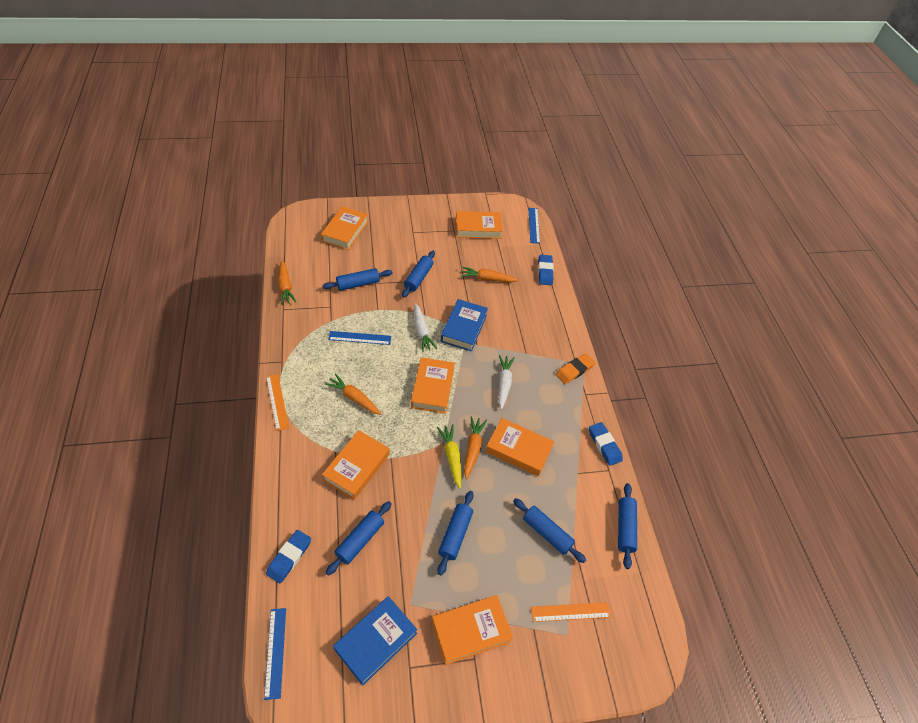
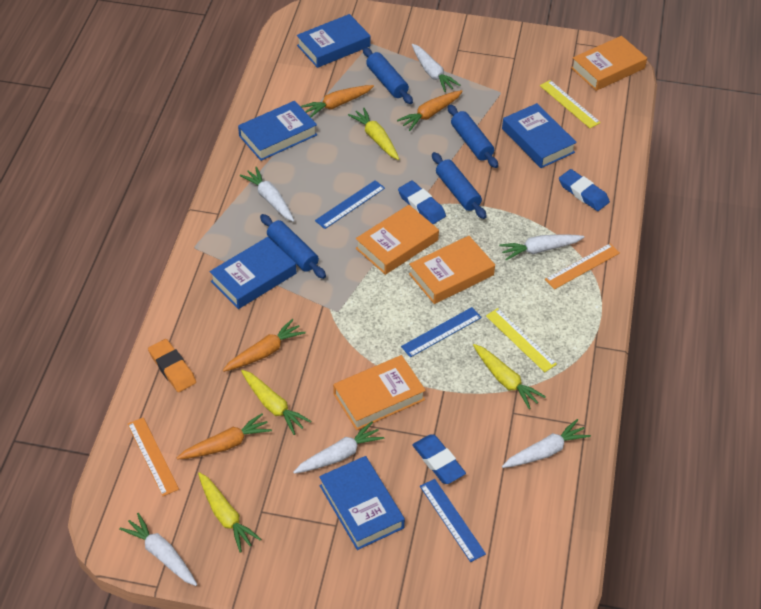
blue book: [333,596,417,686] [441,299,488,352] = 2 -> [210,237,296,309] [238,101,317,161] [297,14,371,68] [319,456,405,550] [502,103,577,168] = 5
blue rolling pin: [323,268,392,291] [326,501,392,576] [402,251,435,298] [438,491,473,575] [513,498,586,563] [618,483,637,569] = 6 -> [260,214,326,279] [363,47,413,104] [432,152,487,219] [448,104,498,168] = 4
orange book: [321,206,368,250] [322,430,390,500] [411,357,455,414] [432,595,513,665] [456,211,503,239] [486,418,554,476] = 6 -> [333,355,426,430] [356,205,439,275] [409,236,495,304] [571,36,647,91] = 4
white carrot: [414,303,437,352] [499,355,515,410] = 2 -> [119,513,198,586] [240,167,294,222] [293,421,384,474] [412,44,461,92] [499,235,584,260] [502,419,591,468] = 6
yellow carrot: [437,424,461,489] = 1 -> [198,472,261,552] [241,370,312,435] [348,108,399,160] [473,344,546,409] = 4
yellow ruler: none = 0 -> [486,308,557,372] [540,80,601,128] = 2

